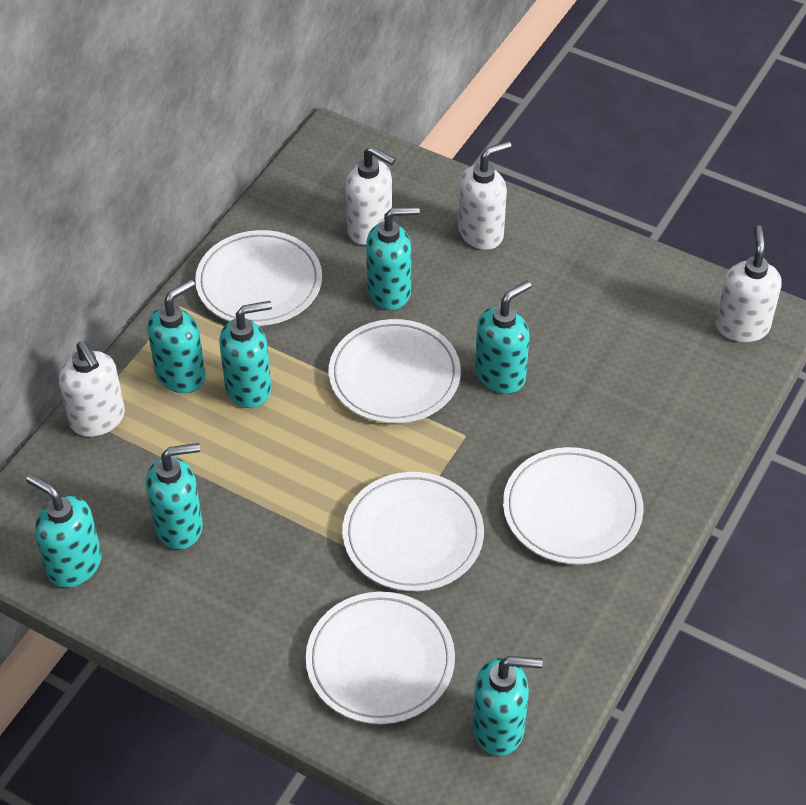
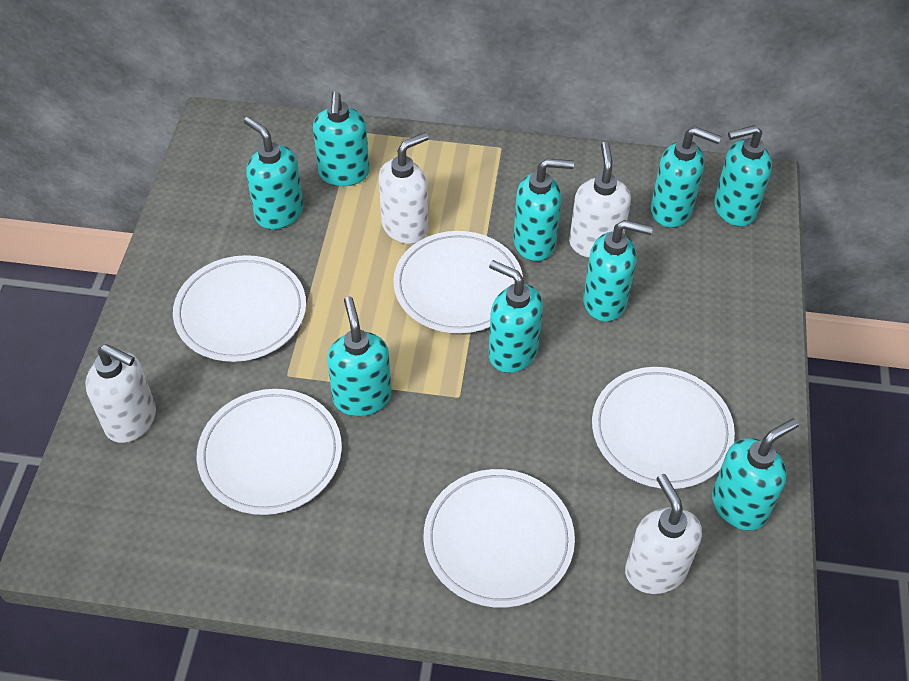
turquoise soap dispenser: [26,474,102,588] [146,443,203,550] [147,279,205,393] [220,301,272,408] [366,207,420,310] [472,656,543,756] [475,281,531,394] = 7 -> [244,117,303,230] [313,91,370,186] [327,296,391,416] [488,260,543,373] [513,159,574,261] [583,220,653,322] [651,127,721,228] [712,418,799,531] [714,125,772,227] = 9

